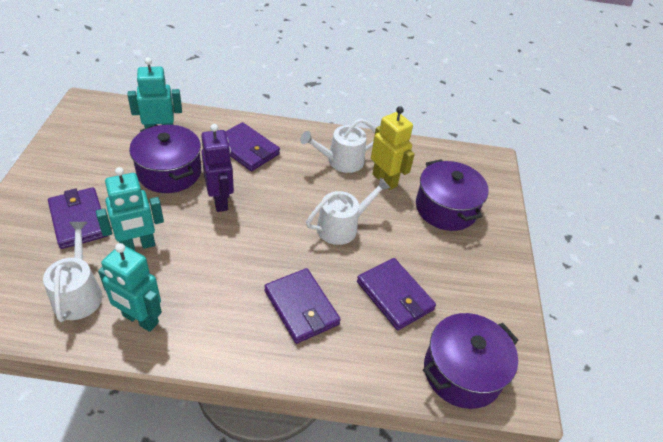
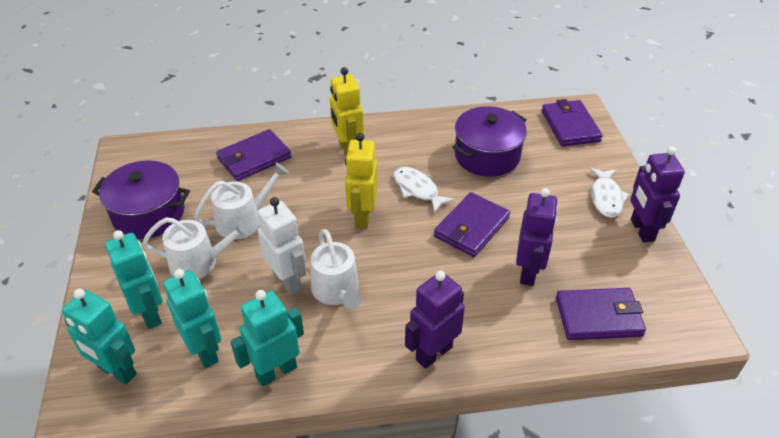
purple pot: [129,125,201,193] [416,159,489,231] [423,313,519,409] = 3 -> [92,160,190,239] [452,106,527,177] = 2
purple robot: [201,124,234,212] = 1 -> [405,271,465,369] [516,188,558,286] [630,146,685,243] = 3
turquoise robot: [96,167,164,251] [98,243,162,332] [128,58,182,128] = 3 -> [62,289,137,385] [105,230,163,329] [163,269,221,368] [230,290,304,387] = 4
white fish: none = 0 -> [394,167,455,213] [589,168,629,218] = 2
white robot: none = 0 -> [257,197,306,295] = 1
yellow robot: [371,106,415,190] = 1 -> [330,67,364,156] [345,133,378,228] = 2

